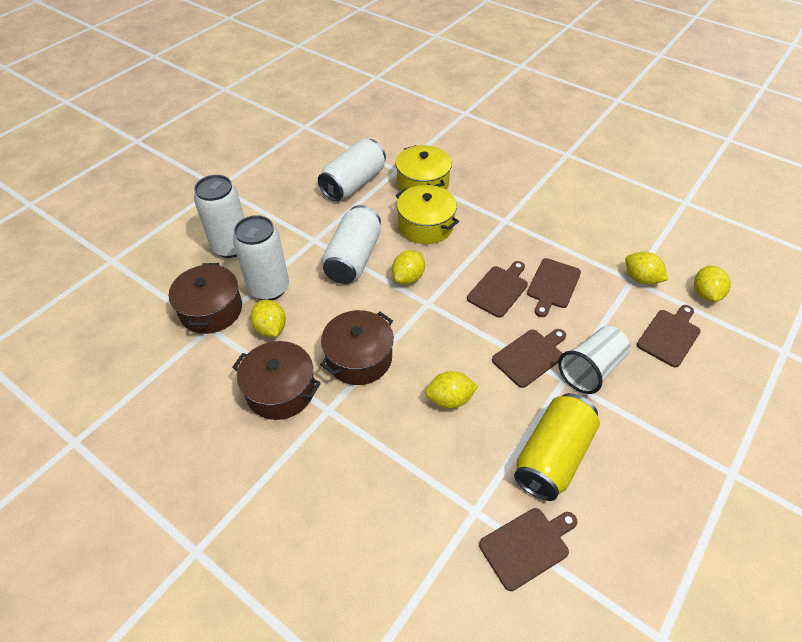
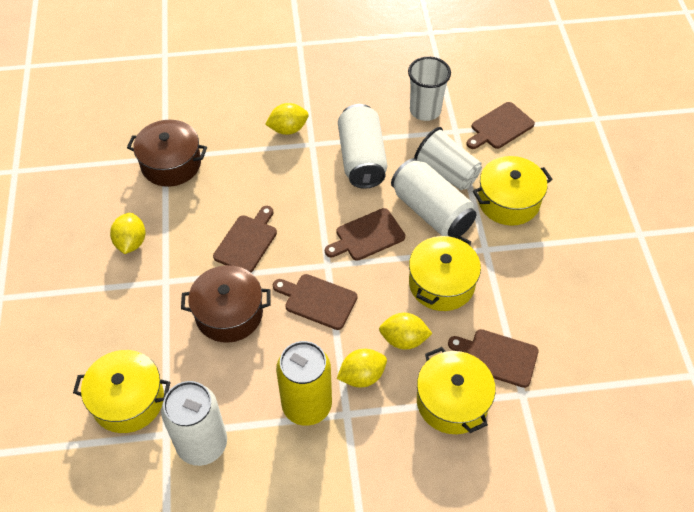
brown pot: [169,263,242,334] [232,341,321,420] [320,310,394,385] = 3 -> [127,120,207,187] [181,265,270,343] = 2
white can: [194,175,245,258] [233,215,289,300] [318,139,386,202] [321,205,381,284] = 4 -> [161,381,227,466] [338,104,387,189] [391,158,476,237] = 3
white cup: [558,326,630,394] = 1 -> [408,57,451,121] [414,127,482,190] = 2
yellow lemon: [250,300,286,337] [392,250,425,284] [425,371,478,409] [625,252,668,285] [694,266,731,302] = 5 -> [110,213,146,254] [265,103,309,135] [337,349,387,387] [379,313,433,350] = 4
yellow pot: [396,145,452,191] [396,185,459,244] = 2 -> [73,350,170,433] [409,234,481,311] [417,347,496,434] [473,156,553,226] = 4

